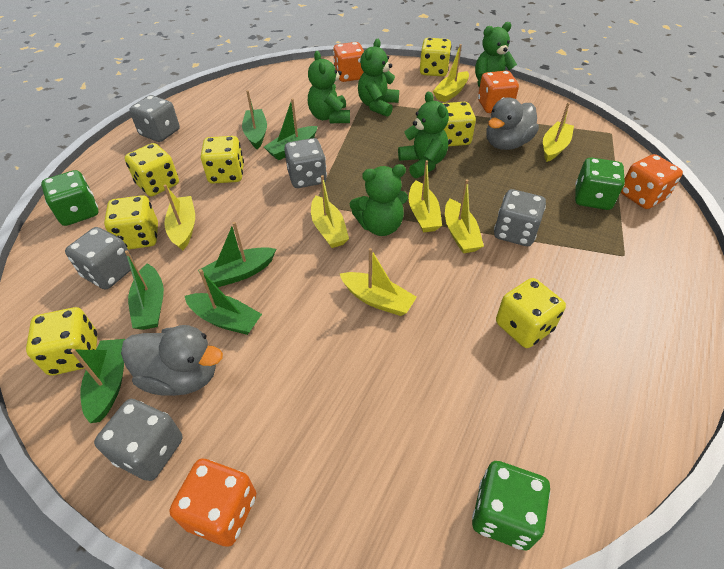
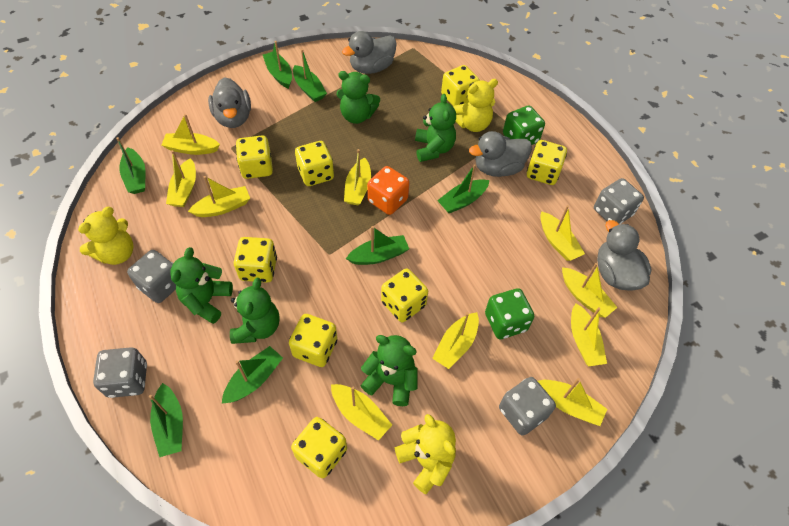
green boat: [71,339,125,423] [125,250,164,330] [185,269,262,335] [198,222,276,287] [242,90,267,150] [264,98,318,160] = 6 -> [116,137,145,194] [149,383,183,457] [222,346,283,403] [263,41,292,89] [293,49,327,102] [346,226,409,265] [437,164,489,213] = 7
green dice: [41,170,99,226] [472,461,550,550] [575,157,625,210] = 3 -> [485,288,534,339] [503,106,545,145] = 2
grey dice: [65,227,135,290] [94,399,183,481] [129,95,180,142] [284,138,327,188] [494,189,546,246] = 5 -> [93,347,147,398] [127,250,176,303] [499,377,556,435] [594,178,644,225] = 4
grey duck: [121,325,223,396] [486,97,539,150] = 2 -> [208,77,251,128] [342,31,397,74] [469,131,532,177] [597,220,652,290] = 4
orange dice: [169,459,256,547] [333,42,364,82] [478,71,519,113] [621,154,683,209] = 4 -> [367,166,409,215] = 1
yellow boat: [163,185,195,251] [311,175,349,248] [340,248,417,316] [409,160,442,232] [433,44,469,102] [445,179,484,253] [543,102,574,162] = 7 -> [161,114,220,155] [166,150,196,207] [188,176,250,217] [331,384,392,441] [344,149,371,206] [432,312,479,369] [538,378,607,426] [540,205,585,261] [562,263,618,318] [571,303,607,366] = 10
yellow dice: [26,307,97,376] [104,195,158,250] [125,143,179,196] [201,136,244,184] [420,38,451,77] [442,102,476,146] [496,278,566,348] = 7 -> [234,237,277,283] [236,135,273,179] [289,314,338,367] [291,417,347,478] [295,141,334,186] [381,269,428,322] [441,65,480,106] [527,140,567,185] = 8
yellow teddy bear: none = 0 -> [78,207,134,265] [394,414,456,494] [453,79,498,132] = 3

